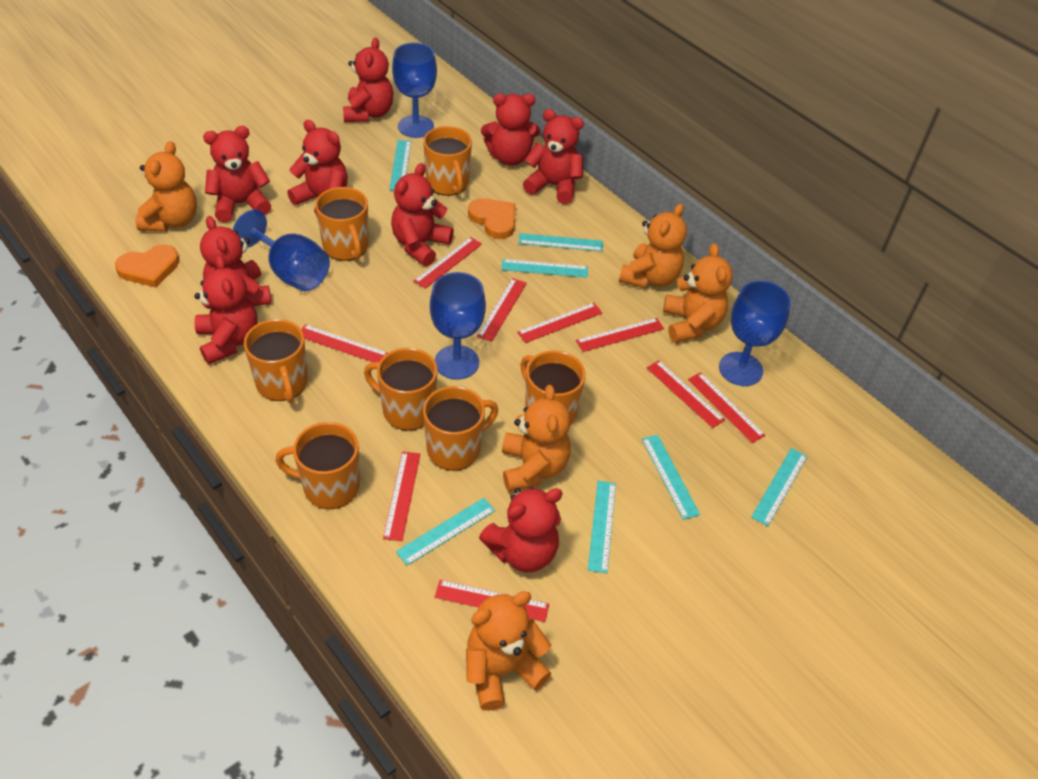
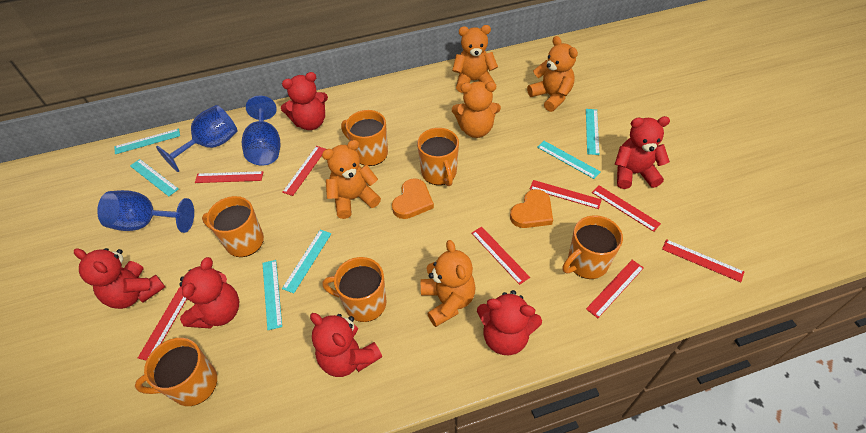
blue goblet: [233,209,330,291] [392,43,437,138] [430,272,486,380] [719,281,791,386] = 4 -> [97,190,194,233] [156,105,237,172] [242,96,280,166] = 3
orange mug: [244,319,308,403] [275,422,360,509] [315,187,368,261] [364,348,438,431] [423,126,472,196] [423,386,498,471] [520,350,586,426] = 7 -> [135,338,217,406] [202,196,264,257] [322,257,387,322] [341,110,388,166] [417,128,459,186] [563,215,623,279] = 6
red ruler: [301,324,388,362] [383,451,420,541] [414,237,482,289] [435,580,549,622] [477,278,527,342] [517,303,602,343] [576,318,664,352] [647,360,725,428] [688,372,765,443] = 9 -> [138,286,187,361] [195,171,263,183] [282,146,326,196] [471,227,530,285] [530,180,602,209] [586,260,644,318] [592,185,661,232] [662,239,744,282] = 8
red teddy bear: [194,255,258,364] [200,216,271,306] [203,126,271,222] [287,120,348,216] [343,37,394,122] [391,163,454,266] [479,487,562,572] [481,94,540,166] [523,109,584,204] = 9 -> [74,248,165,309] [179,257,240,328] [281,72,328,130] [310,313,382,377] [477,290,542,355] [615,116,670,189] = 6
turquoise ruler: [389,140,411,190] [396,498,495,566] [501,259,588,278] [518,233,603,252] [588,481,616,573] [642,435,700,520] [751,448,808,526] = 7 -> [114,129,180,154] [130,159,179,196] [263,260,282,330] [282,230,332,293] [537,141,601,179] [586,109,600,155] = 6

